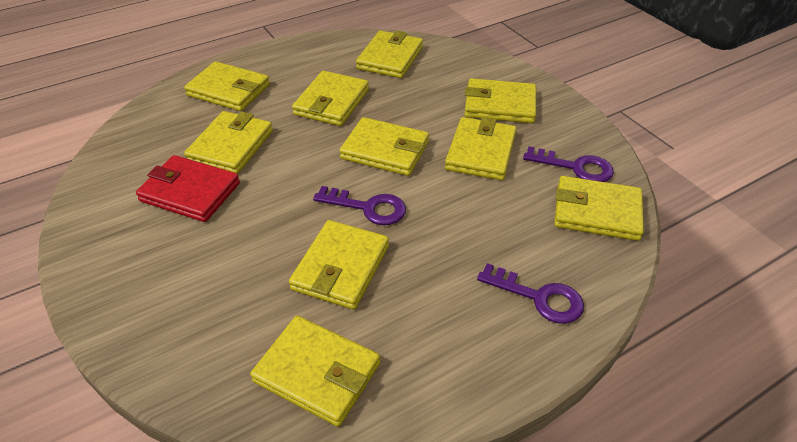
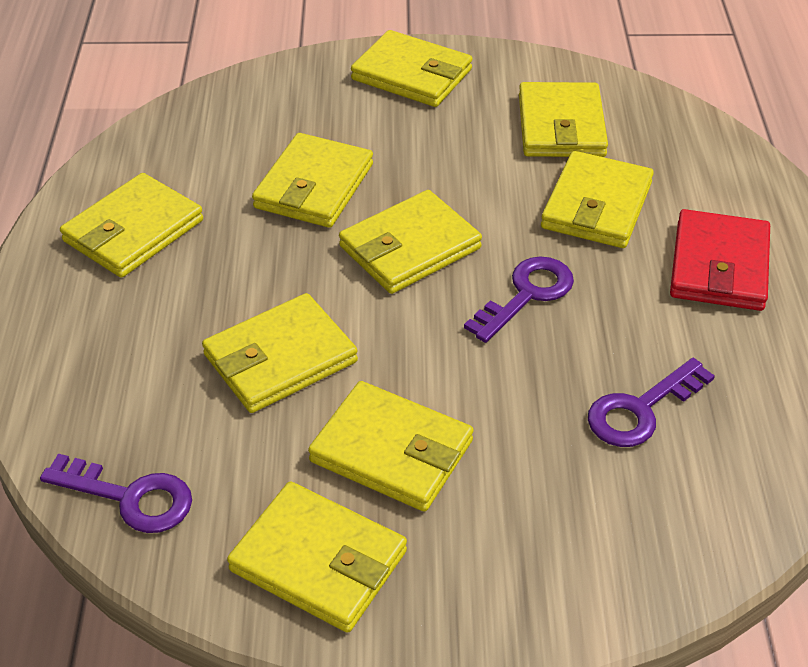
yellow wallet: [184,61,270,111] [184,111,273,174] [250,316,380,427] [289,220,389,309] [292,71,369,126] [340,117,429,176] [356,30,423,78] [445,117,517,180] [464,78,536,123] [554,176,644,241] = 10 -> [60,173,203,278] [202,293,358,413] [227,481,407,633] [252,133,373,228] [308,381,474,512] [339,190,482,294] [351,30,473,107] [519,82,608,157] [541,151,654,248] = 9

